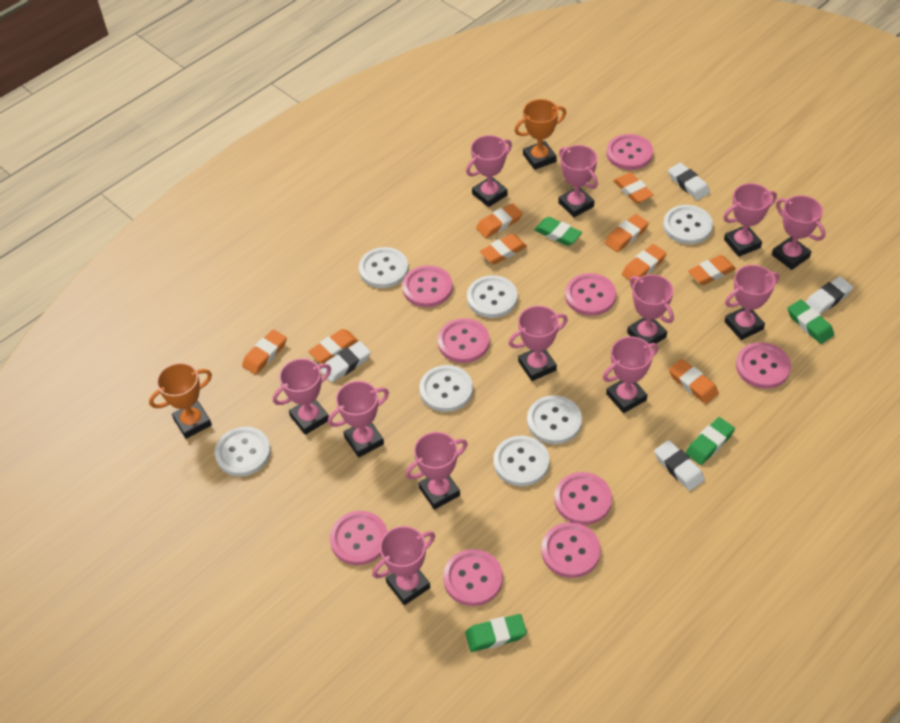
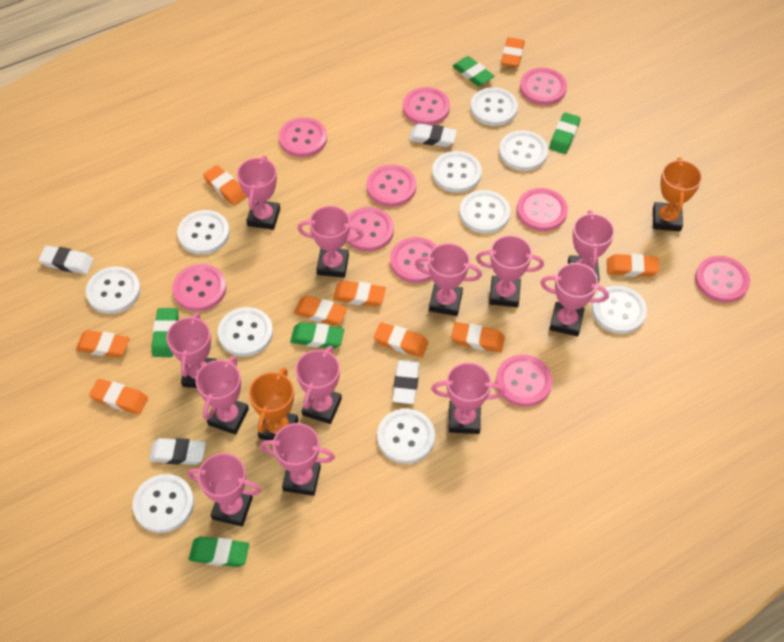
green eraser: [465,614,527,652] [534,217,582,246] [686,417,735,465] [787,300,834,344] = 4 -> [151,308,179,357] [189,537,249,567] [290,322,344,349] [453,56,494,86] [549,112,581,154] = 5
pink button: [330,511,388,565] [402,265,453,307] [438,318,490,363] [443,549,503,606] [541,522,601,578] [554,472,612,525] [565,273,616,316] [606,134,653,170] [736,342,791,389] = 9 -> [172,264,226,311] [279,117,327,157] [347,207,394,251] [367,164,416,207] [390,237,437,283] [403,87,450,125] [496,355,552,407] [517,188,568,231] [520,68,567,105] [695,256,750,303] = 10
white button: [215,427,271,476] [359,247,408,288] [419,365,473,412] [467,275,517,318] [493,436,550,486] [527,395,582,444] [663,205,713,244] = 7 -> [86,266,141,314] [132,474,194,533] [177,210,230,255] [218,307,273,357] [377,409,435,464] [432,151,482,193] [459,190,510,234] [470,87,518,126] [499,131,548,171] [592,286,647,334] = 10

